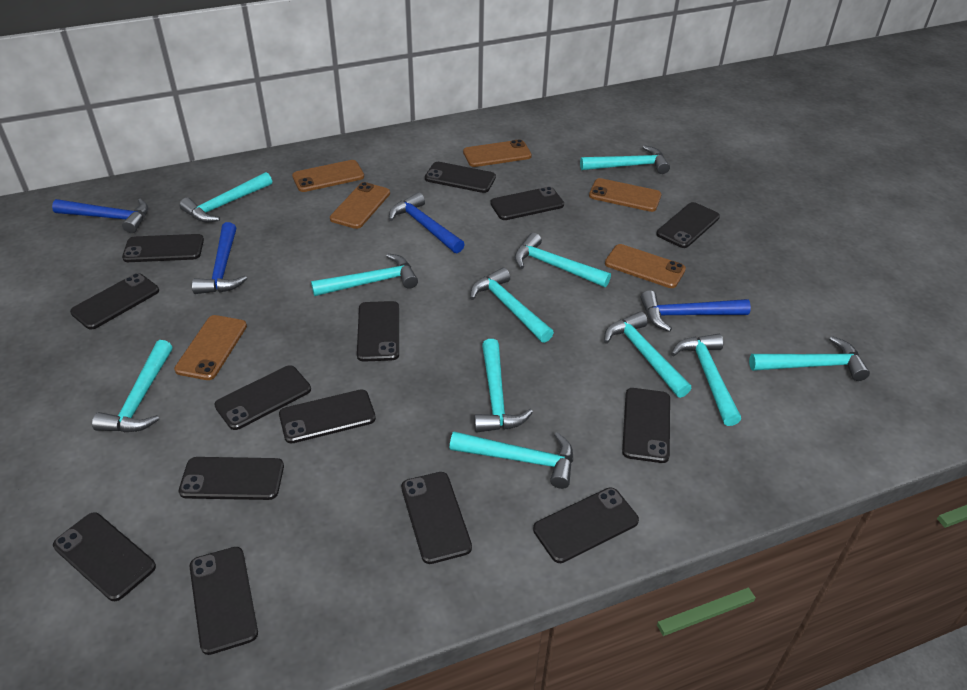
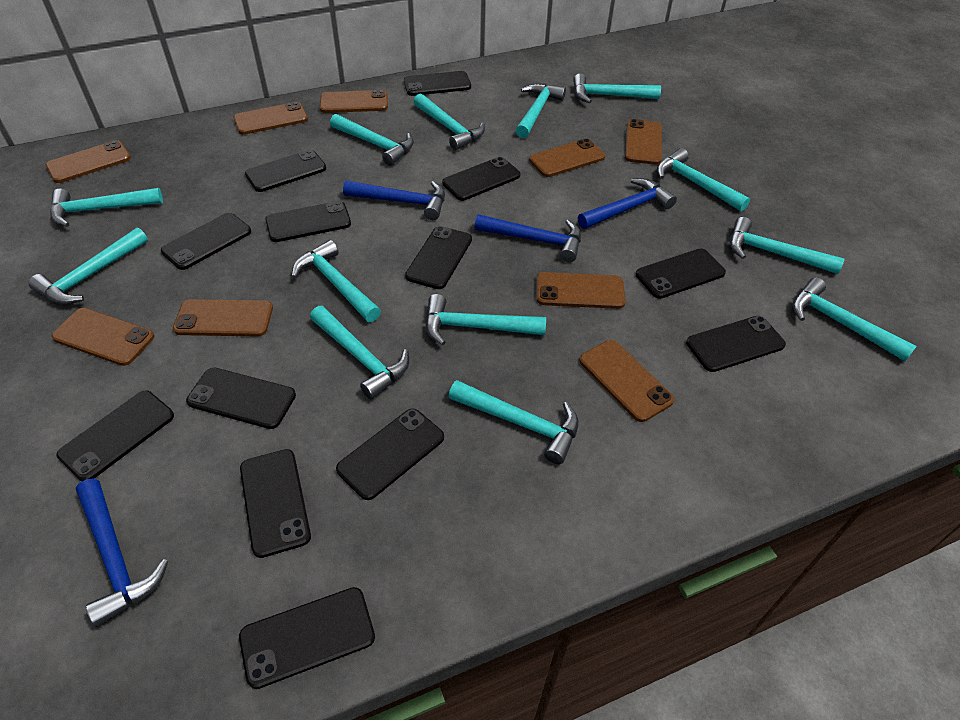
black phone: [53,512,156,601] [70,273,159,330] [122,234,204,262] [179,457,284,500] [190,547,258,655] [214,365,311,430] [279,389,376,443] [357,301,399,362] [401,472,472,564] [425,162,496,193] [490,187,564,220] [533,487,639,563] [622,388,670,463] [656,202,720,248] = 14 -> [56,390,174,482] [161,213,251,270] [186,367,296,429] [239,587,375,689] [240,449,311,558] [245,150,326,192] [265,201,351,242] [336,408,444,500] [404,71,471,96] [405,226,472,289] [442,157,521,201] [636,248,726,299] [686,316,786,372] = 13
brown phone: [174,315,247,380] [292,160,364,192] [330,182,390,229] [463,139,532,167] [589,178,662,212] [605,244,686,288] = 6 -> [46,140,131,183] [52,308,155,366] [173,299,273,337] [234,102,308,135] [320,90,388,113] [529,138,605,177] [537,272,626,309] [579,340,674,422] [625,119,662,165] = 9
turquoise hammer: [92,340,172,432] [180,172,272,223] [311,254,418,296] [450,432,573,489] [470,267,554,343] [474,339,533,433] [514,233,611,287] [580,145,670,174] [604,311,691,398] [671,334,741,426] [749,336,870,381] = 11 -> [29,227,148,305] [50,188,163,227] [291,240,381,322] [310,306,409,399] [330,114,414,166] [414,93,485,150] [426,294,546,345] [449,380,579,464] [515,83,566,138] [573,73,661,103] [657,148,750,212] [730,217,844,274] [793,277,917,361] = 13

